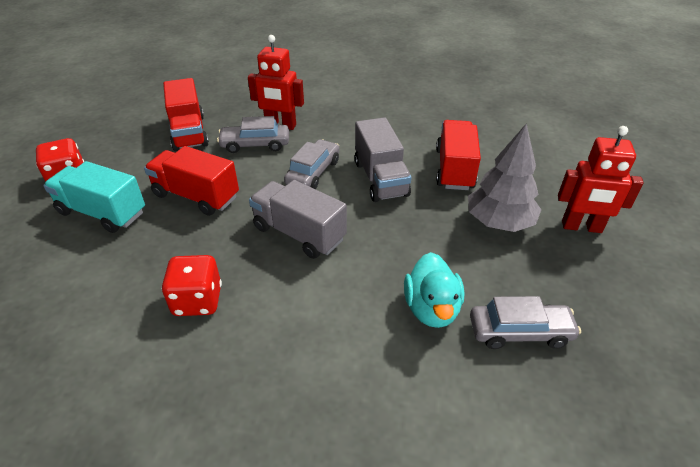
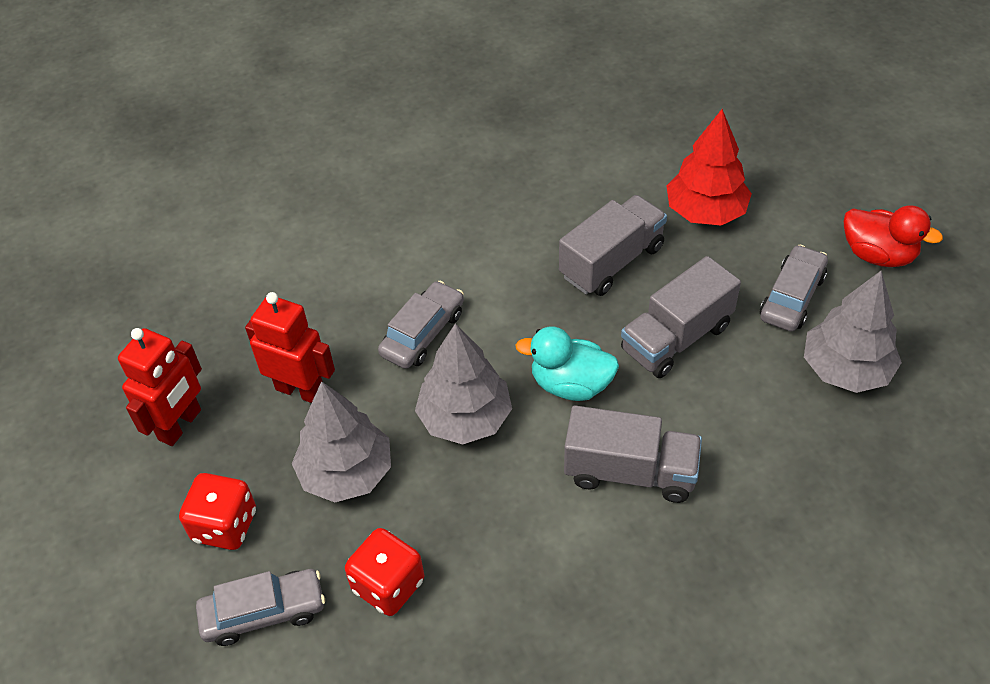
grey tree: [468,124,541,232] = 1 -> [292,381,391,502] [415,323,512,444] [804,271,902,393] = 3
grey truck: [249,180,347,259] [354,117,411,202] = 2 -> [559,195,667,296] [564,405,702,503] [621,256,741,378] = 3
red duck: none = 0 -> [844,206,943,267] = 1
red tree: none = 0 -> [667,109,752,226] = 1
red truck: [144,146,239,216] [163,78,209,151] [436,120,481,190] = 3 -> none = 0
turquoise truck: [43,161,145,233] = 1 -> none = 0

